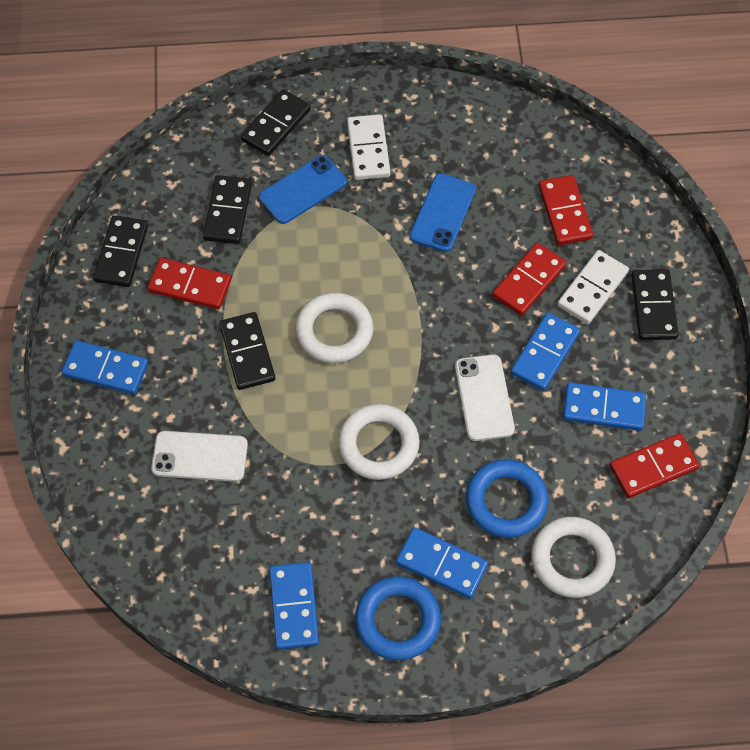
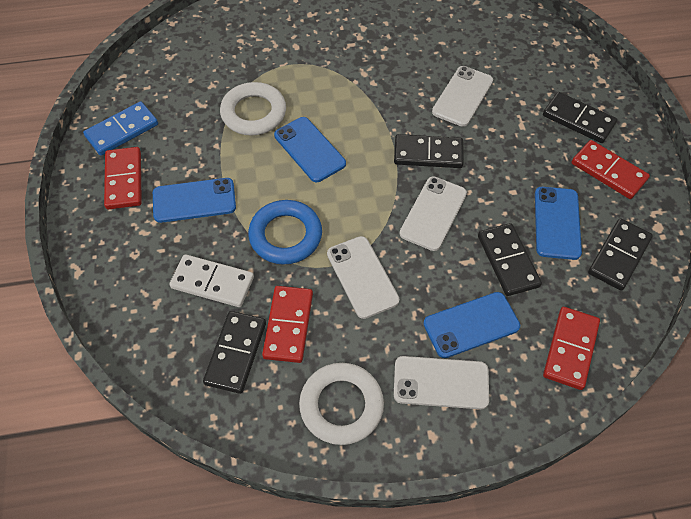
blue domino: [62,340,148,395] [269,562,319,650] [396,527,488,599] [511,313,580,391] [563,382,646,431] = 5 -> [83,101,158,156] = 1
blue phone: [259,155,347,224] [410,173,476,252] = 2 -> [153,178,236,223] [274,117,346,182] [423,292,520,358] [535,187,582,260] = 4
blue ring: [355,576,441,660] [466,459,549,538] = 2 -> [248,200,322,265] = 1
white domino: [347,114,390,180] [557,250,629,324] = 2 -> [169,254,254,307] = 1
white phone: [151,431,248,482] [455,354,515,441] = 2 -> [327,236,399,319] [394,356,489,409] [400,176,467,251] [432,66,493,127] = 4
white ring: [296,293,373,363] [338,404,420,480] [531,517,616,598] = 3 -> [220,82,286,136] [299,363,384,445] = 2

